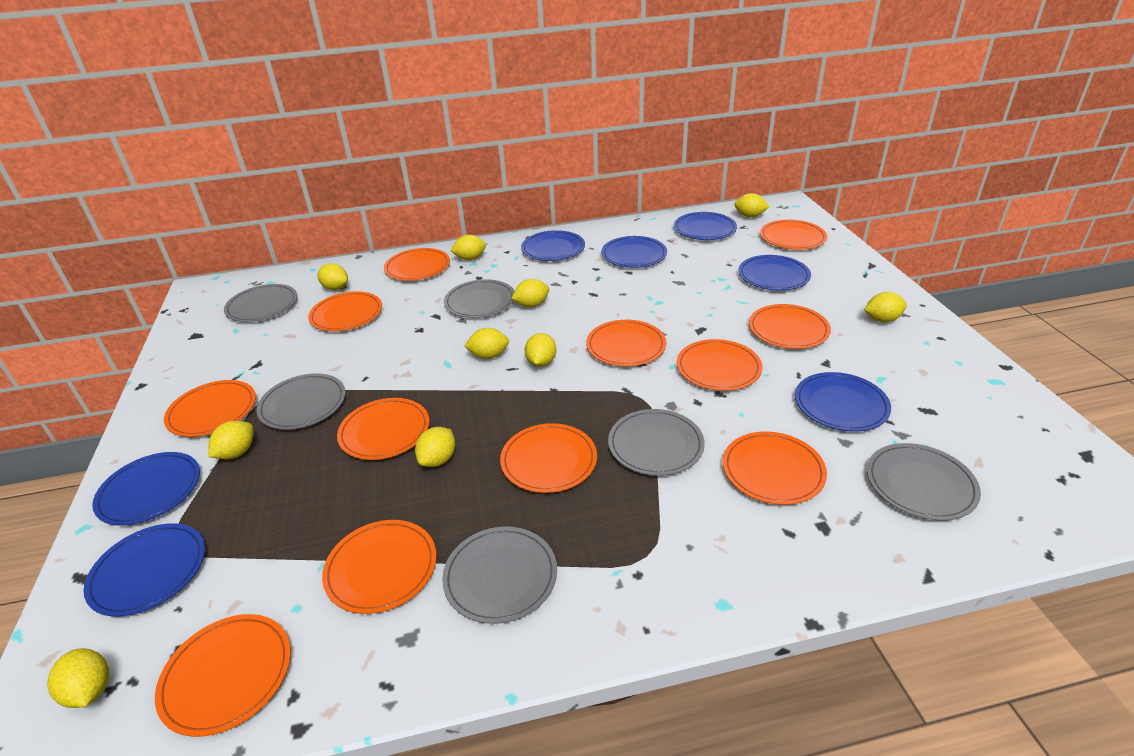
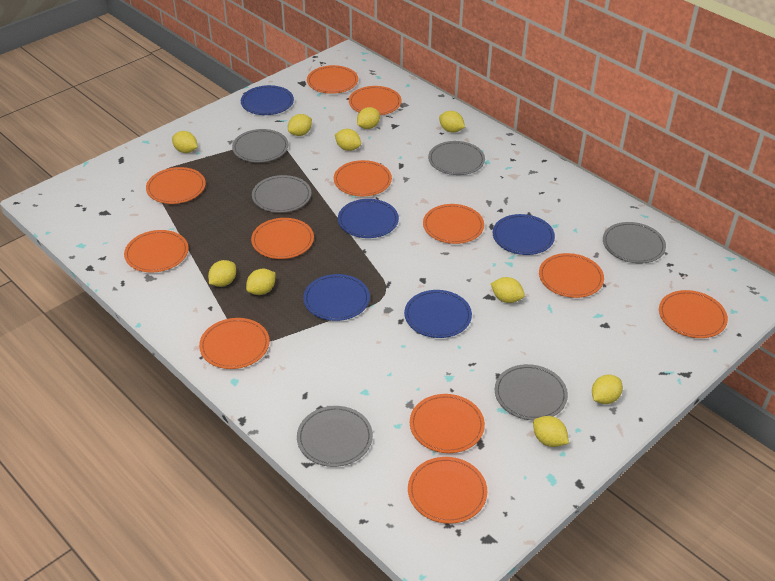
blue plate: [83,523,205,616] [92,452,200,525] [521,230,585,261] [601,236,667,268] [674,212,737,240] [738,255,811,291] [795,372,891,432] = 7 -> [241,85,294,115] [303,274,370,321] [338,199,399,238] [404,290,472,338] [493,214,555,255] = 5

